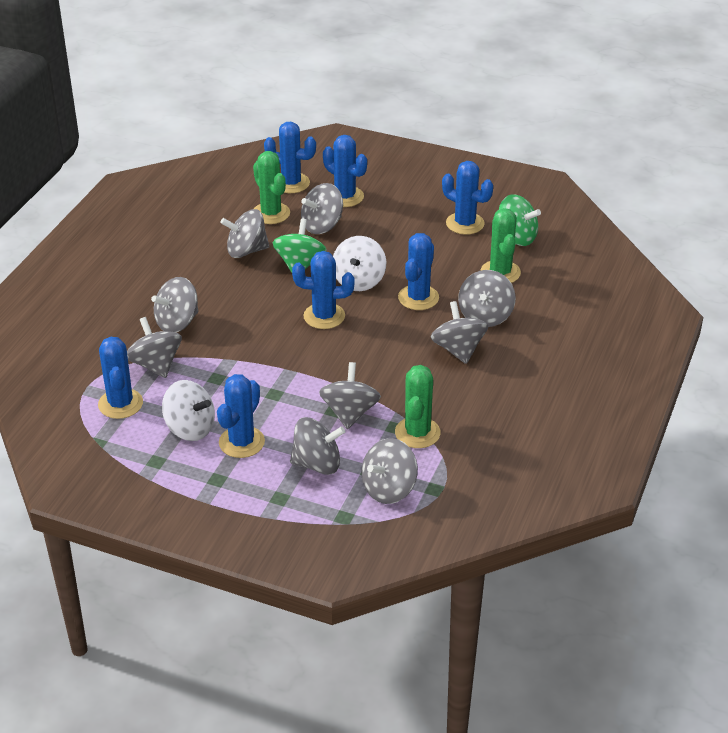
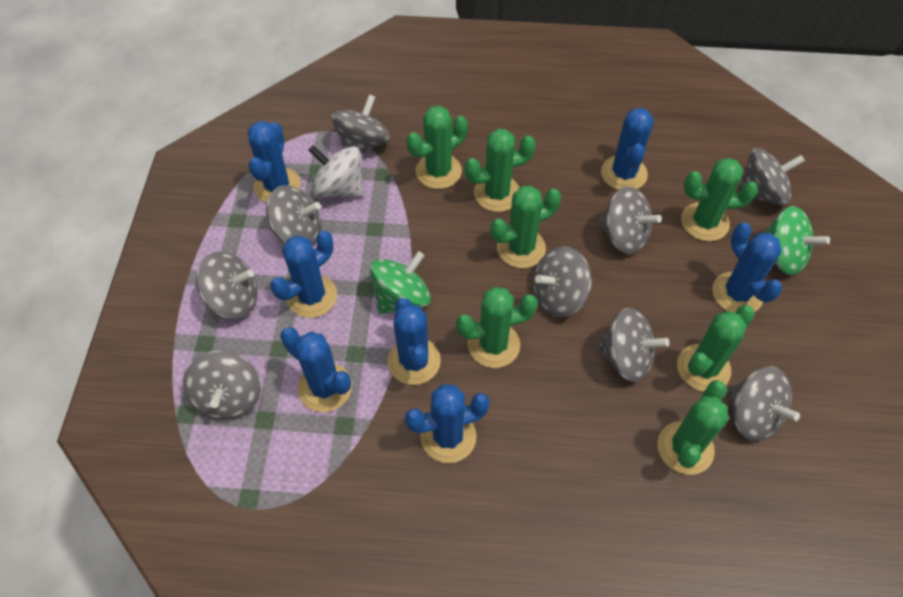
green cactus: [253,151,290,224] [395,365,441,448] [481,208,521,283] = 3 -> [407,106,468,189] [456,287,538,368] [465,129,536,212] [491,186,561,268] [658,380,729,475] [677,305,755,392] [681,158,758,241] = 7
white spinning top: [162,380,215,441] [333,236,386,291] = 2 -> [308,145,363,197] = 1

